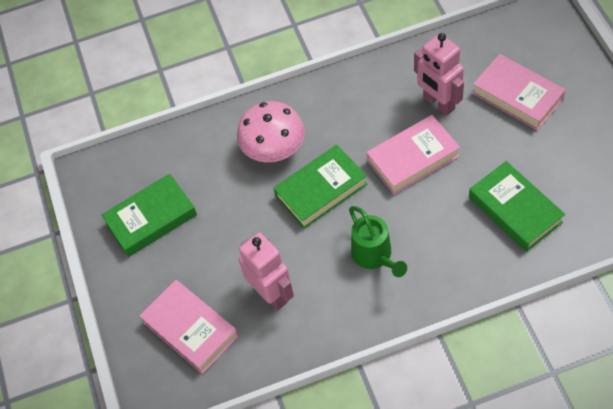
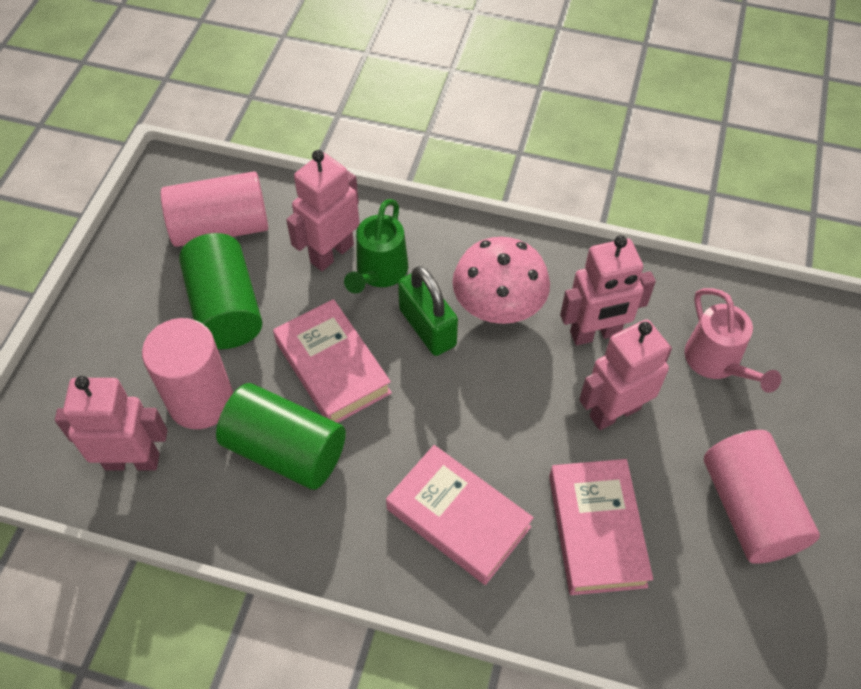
green book: [101,174,197,257] [273,145,367,229] [469,161,565,252] = 3 -> none = 0
green cylinder: none = 0 -> [179,233,262,349] [216,383,346,489] = 2
green padlock: none = 0 -> [398,266,458,356] = 1
pink cylinder: none = 0 -> [142,318,233,429] [161,172,268,247] [704,430,820,564] = 3
pink robot: [239,233,294,310] [414,33,464,116] = 2 -> [55,376,167,471] [286,150,360,271] [560,235,656,345] [579,319,672,430] = 4
pink watering can: none = 0 -> [685,288,781,393] = 1

